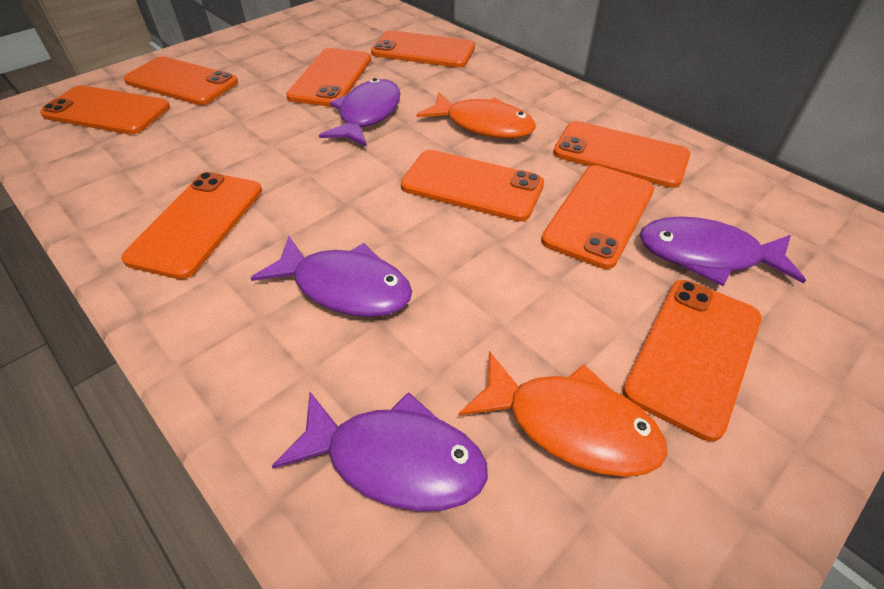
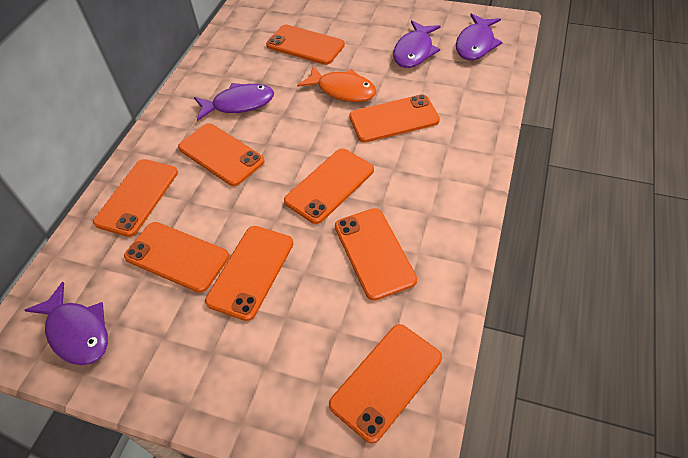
orange fish: [416,92,536,138] [458,351,668,477] = 2 -> [297,66,377,102] = 1

